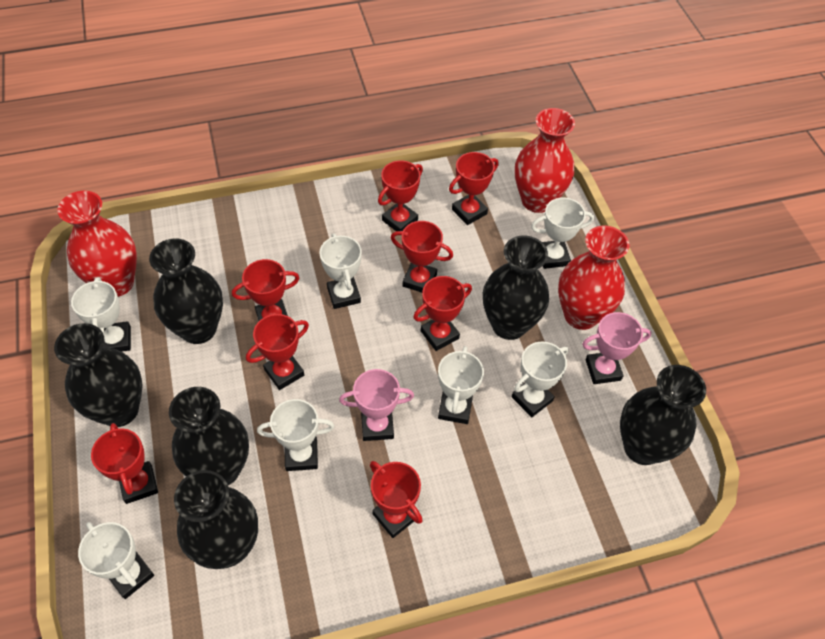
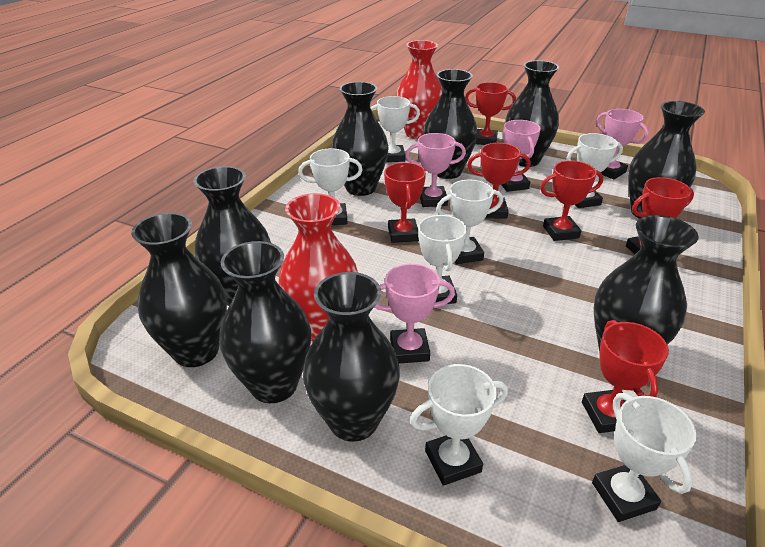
black vase: [54,323,143,427] [149,238,223,344] [169,387,249,485] [174,470,258,569] [483,236,549,340] [620,365,706,465] = 6 -> [131,213,227,367] [194,166,271,306] [219,241,311,403] [303,272,400,441] [332,82,389,196] [423,69,478,179] [505,60,559,167] [594,215,699,352] [628,101,705,219] = 9
pink trophy: [339,369,414,441] [582,312,651,384] = 2 -> [374,264,455,363] [405,133,466,207] [502,120,541,192] [596,109,649,179] = 4
red trophy: [91,423,158,504] [232,259,299,321] [246,314,309,390] [370,461,423,538] [378,160,423,231] [391,221,453,293] [413,276,472,351] [449,152,499,225] = 8 -> [384,162,426,243] [465,82,516,145] [467,143,531,218] [540,160,603,241] [582,320,669,433] [626,177,694,254] = 6
red vase: [57,191,137,297] [515,108,575,213] [558,226,629,330] = 3 -> [279,193,358,341] [396,40,443,139] = 2

